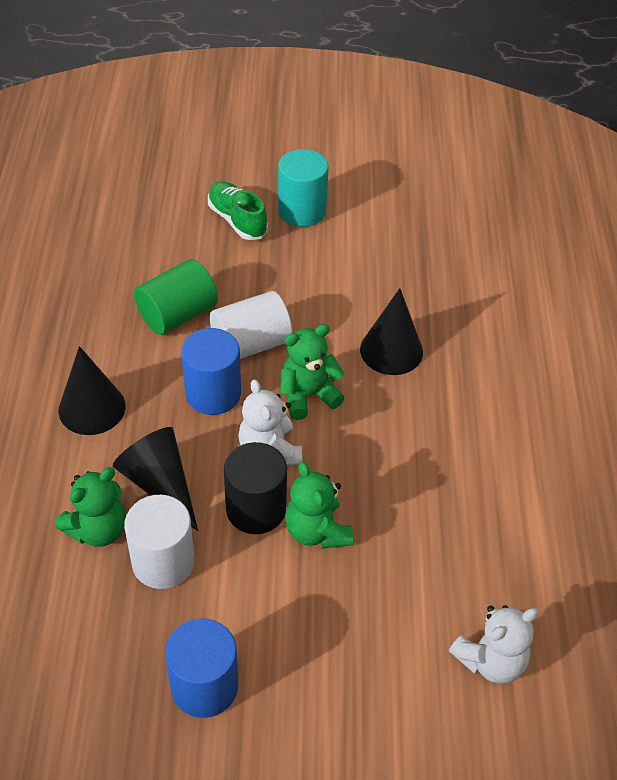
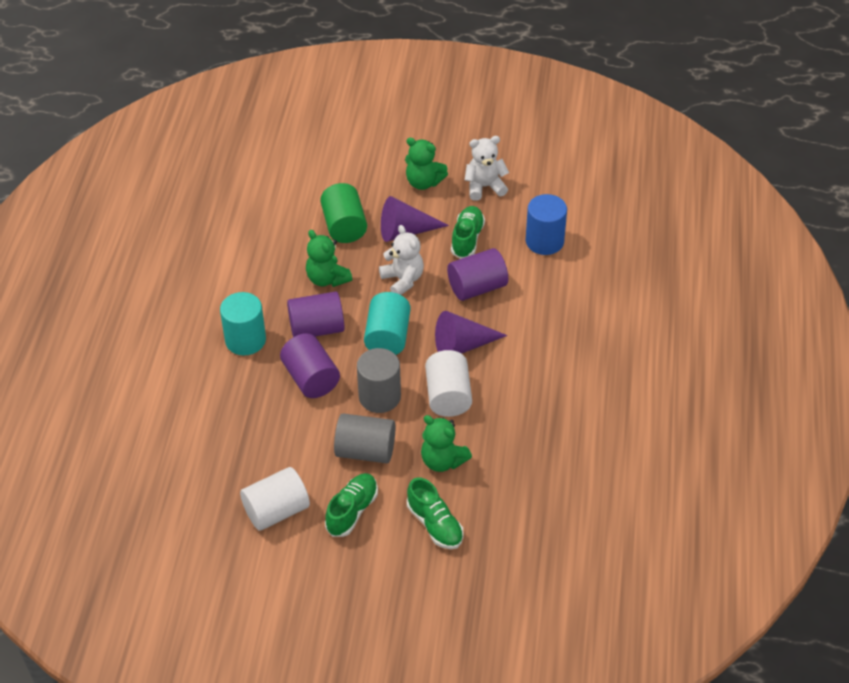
black cone: [59,346,126,435] [113,427,198,531] [360,288,423,375] = 3 -> none = 0
black cylinder: [224,442,287,534] = 1 -> none = 0
blue cylinder: [165,619,238,718] [181,328,241,415] = 2 -> [526,194,567,255] = 1
green shoe: [208,181,268,240] = 1 -> [325,473,378,537] [407,478,464,549] [451,206,485,259] = 3
grey cylinder: none = 0 -> [334,413,395,463] [357,348,401,413] = 2
purple cone: none = 0 -> [381,196,449,242] [435,311,508,354] = 2
purple cylinder: none = 0 -> [280,333,340,398] [287,292,344,337] [447,248,508,301] = 3
turquoise cylinder: [278,149,329,227] = 1 -> [220,292,266,356] [364,292,411,355] = 2

